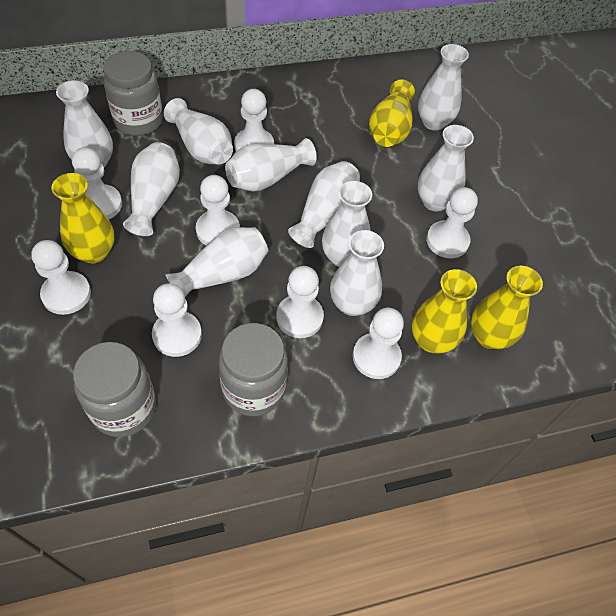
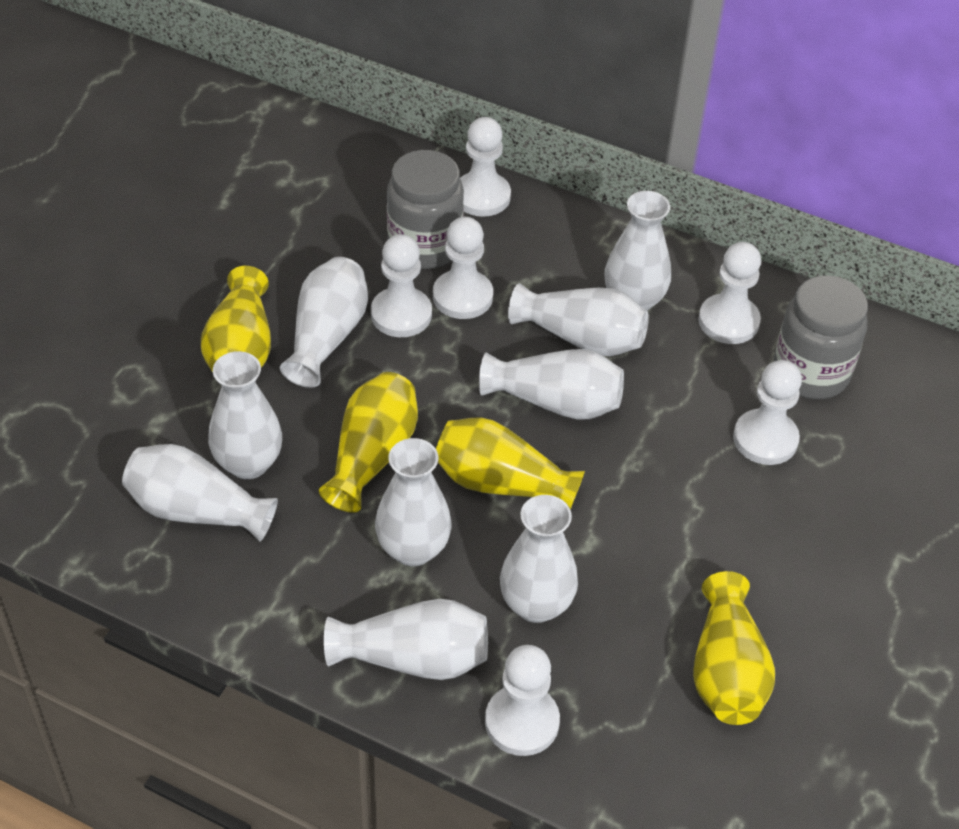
grey jar: [73,342,156,437] [103,51,163,136] [219,323,288,416] = 3 -> [387,150,464,269] [773,275,868,399] = 2
white pawn: [31,240,91,315] [72,147,122,219] [152,283,202,357] [196,175,240,246] [234,89,274,152] [276,266,324,338] [353,308,404,379] [426,187,478,258] = 8 -> [371,234,432,337] [433,217,493,319] [460,117,511,217] [485,645,560,756] [698,242,761,344] [733,360,802,465] = 6
white vase: [56,80,113,168] [123,142,180,236] [164,98,233,164] [165,227,268,297] [225,138,317,191] [288,161,360,248] [322,181,372,267] [330,230,384,316] [418,44,469,131] [418,125,474,212] = 10 -> [122,444,278,542] [208,351,282,479] [280,257,368,388] [324,599,488,680] [375,438,452,566] [479,349,624,420] [500,495,578,623] [508,283,649,356] [604,191,671,311] = 9

